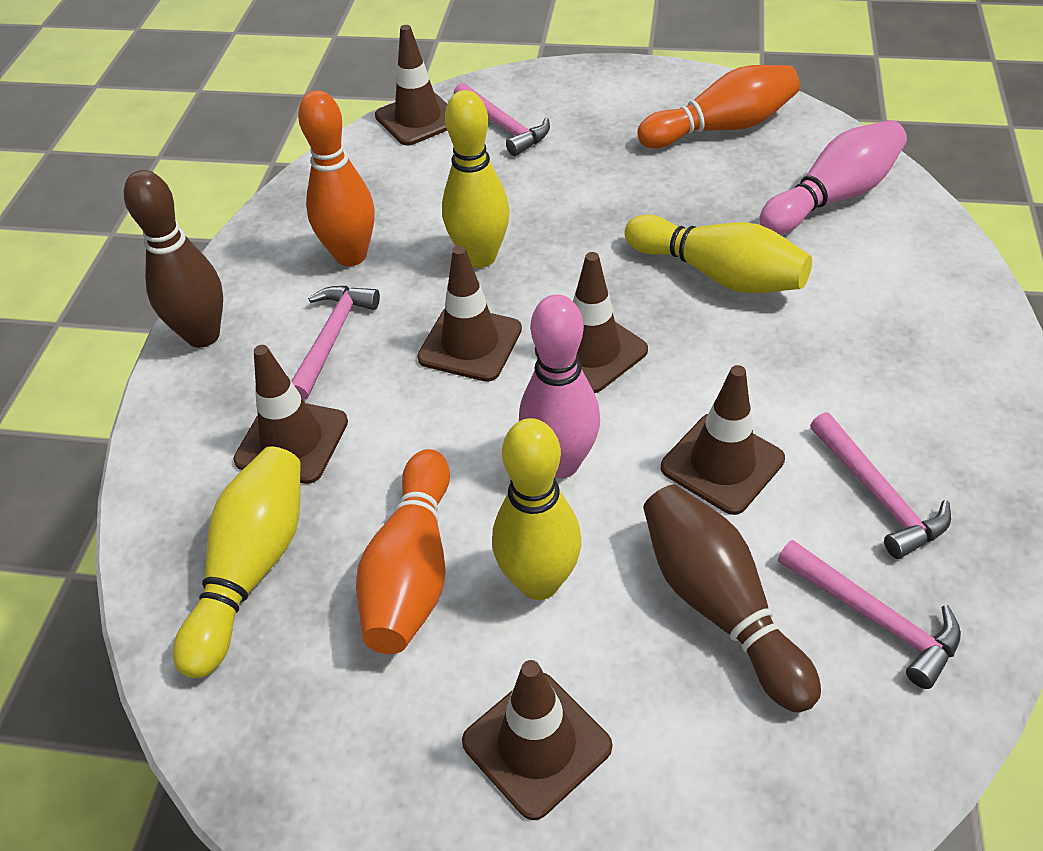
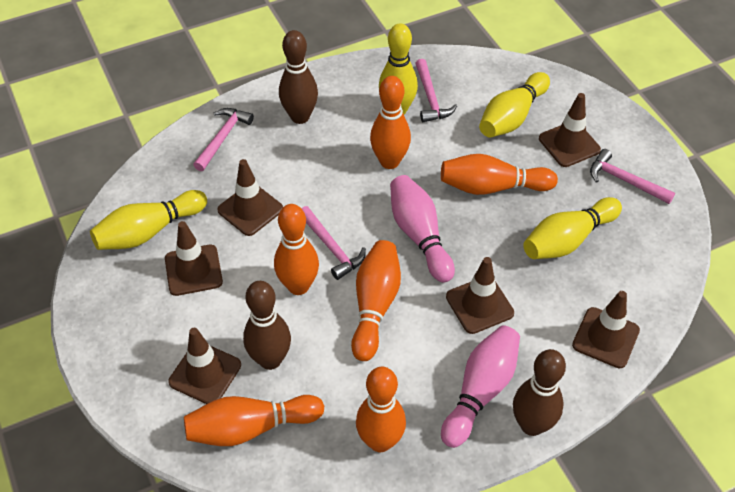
brown bowling pin: [124,170,223,348] [643,484,821,713] = 2 -> [243,281,291,370] [279,30,318,124] [513,349,566,436] = 3
orange bowling pin: [298,90,375,266] [356,449,450,654] [637,65,800,149] = 3 -> [184,395,324,446] [274,204,319,295] [351,240,401,361] [356,367,406,452] [370,76,411,169] [441,154,558,195] = 6

